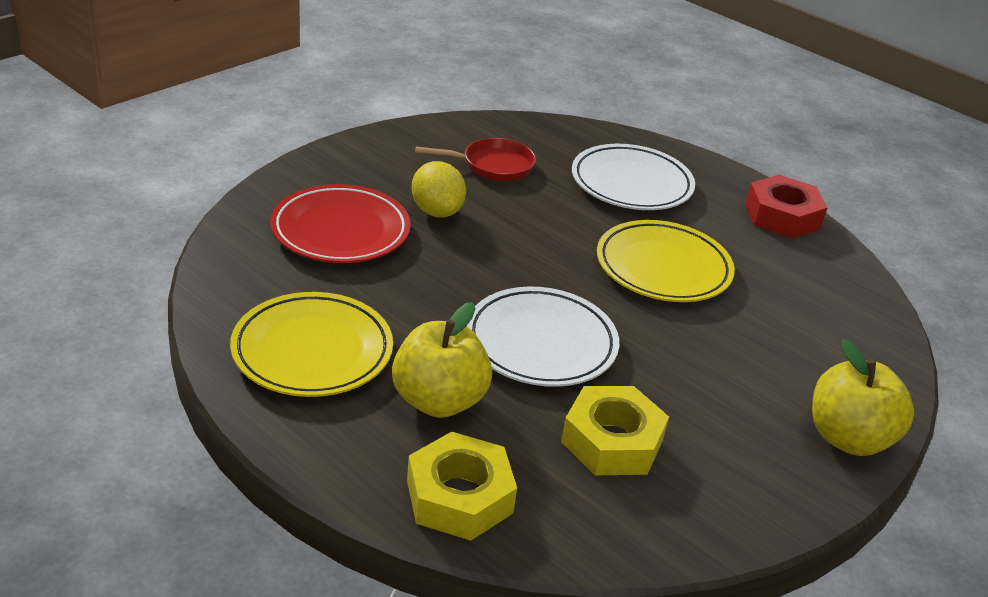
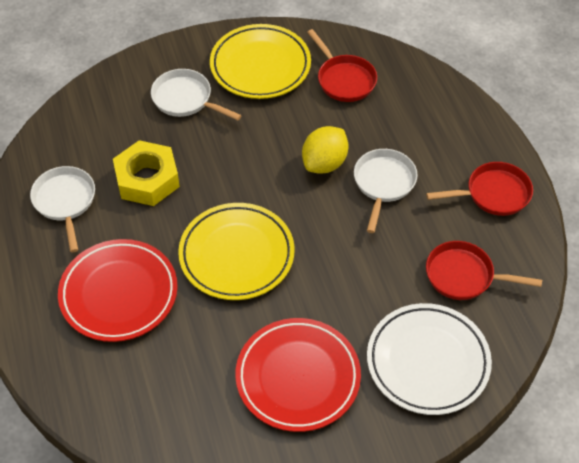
red nut: [745,175,828,239] = 1 -> none = 0
red pan: [415,138,536,181] = 1 -> [307,29,377,102] [426,162,533,216] [426,241,542,300] = 3
red plate: [270,184,410,263] = 1 -> [58,239,178,342] [235,318,361,432] = 2
white pan: none = 0 -> [30,166,95,252] [151,69,242,120] [354,149,418,233] = 3
white plate: [467,286,619,387] [572,144,695,210] = 2 -> [367,303,492,415] = 1
yellow apple: [392,302,492,418] [812,339,915,456] = 2 -> none = 0
yellow nut: [407,432,517,541] [561,386,669,475] = 2 -> [113,140,180,206] = 1

